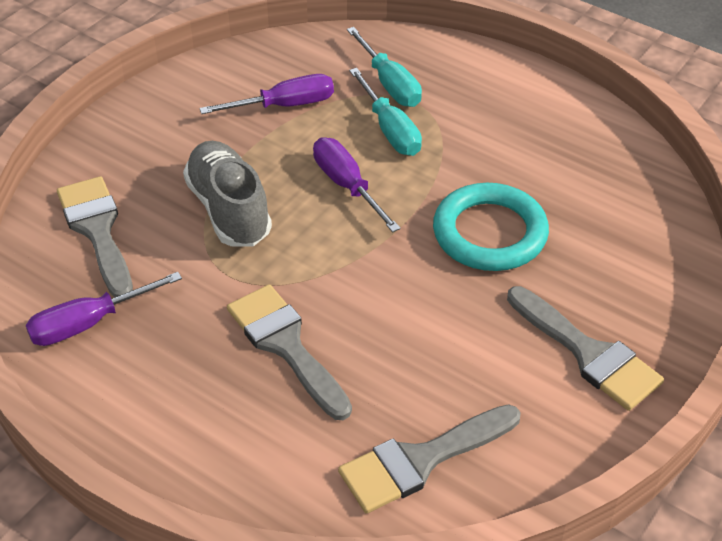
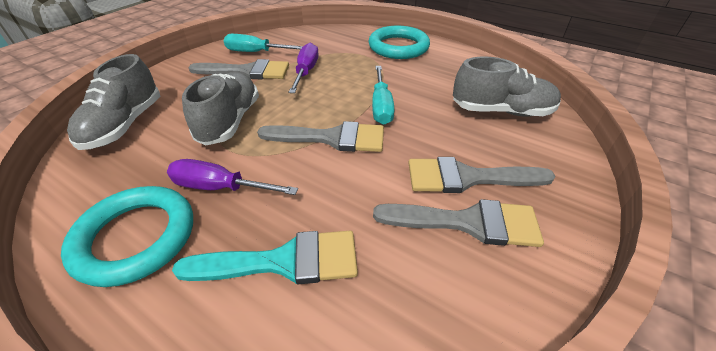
grey shoe: [183,141,272,247] = 1 -> [67,54,160,150] [182,72,259,145] [453,57,561,117] = 3
purple screwdriver: [26,272,182,346] [199,74,334,114] [313,137,401,232] = 3 -> [167,159,298,195] [289,43,319,93] = 2
turquoise brush: none = 0 -> [172,231,358,284] = 1
turquoise ring: [433,183,549,271] = 1 -> [61,186,193,287] [369,25,430,59] = 2

